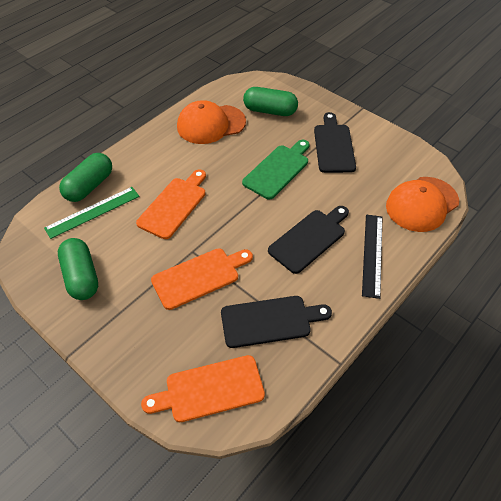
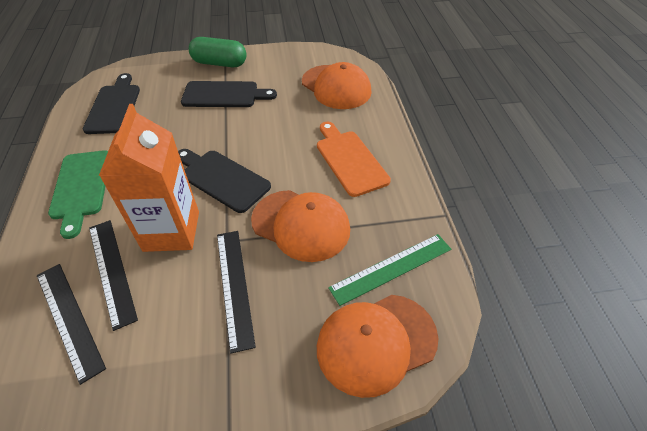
black ruler: [362,215,382,299] = 1 -> [37,264,106,385] [89,220,138,331] [217,231,256,354] = 3
green capsule: [58,238,98,300] [59,153,112,202] [243,87,298,116] = 3 -> [189,37,247,67] = 1
orange cap: [177,100,246,144] [386,177,459,232] = 2 -> [251,190,350,262] [302,62,372,109] [317,295,438,398] = 3
orange carton: none = 0 -> [99,104,199,252] = 1
orange cutting board: [136,169,206,239] [141,355,265,422] [151,248,253,310] = 3 -> [317,122,391,197] = 1

